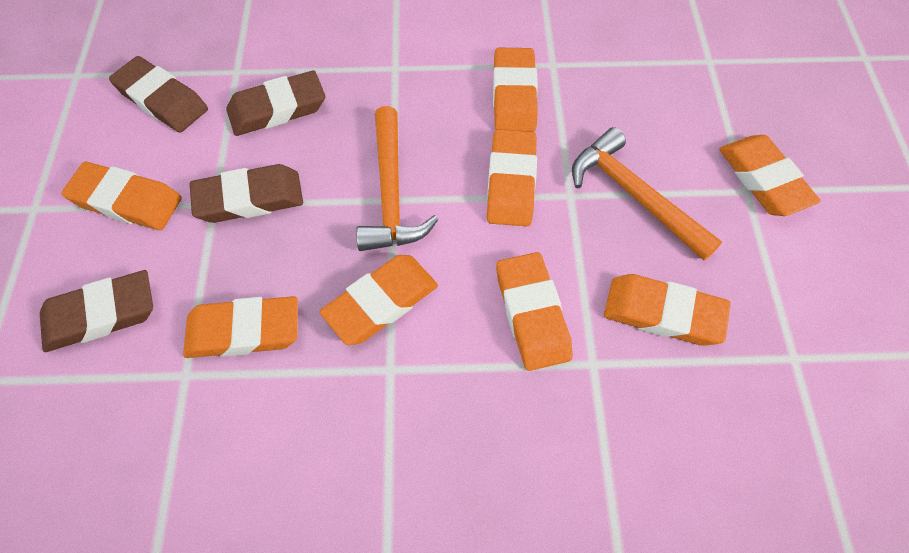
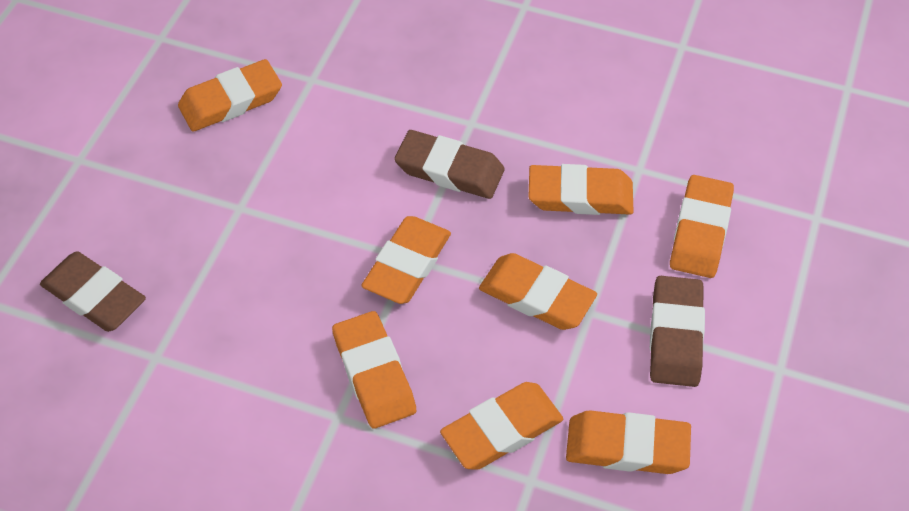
brown eraser: [40,270,153,352] [109,56,208,133] [190,164,303,223] [226,71,325,136] = 4 -> [40,251,146,332] [394,130,505,199] [650,276,705,387] = 3
orange hammer: [356,106,438,251] [572,127,722,261] = 2 -> none = 0

